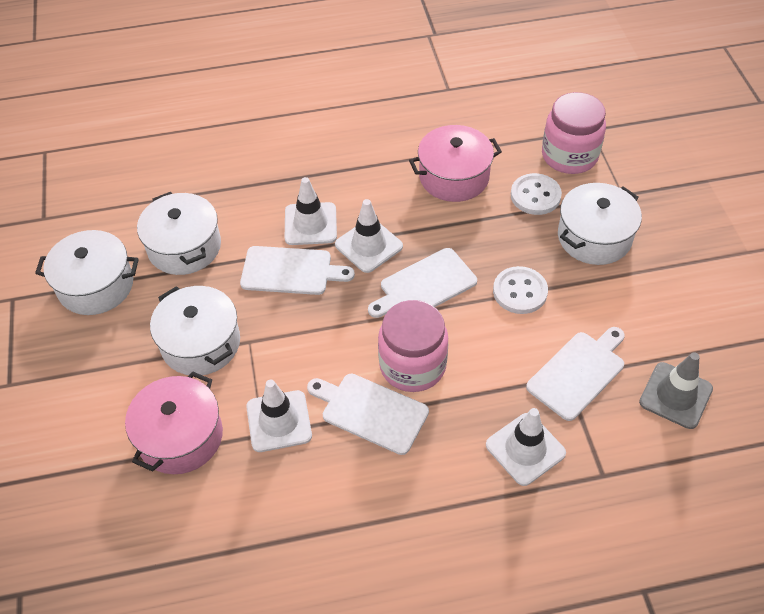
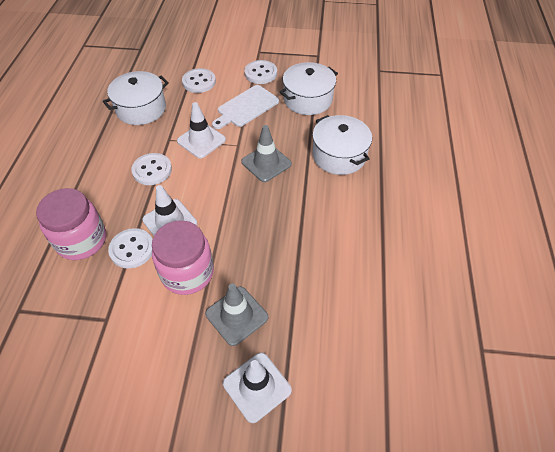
grey traffic cone: [639,352,713,429] = 1 -> [205,284,268,346] [241,125,292,182] = 2
pink pot: [125,371,223,474] [409,125,502,202] = 2 -> none = 0
white button: [493,266,548,314] [511,173,562,215] = 2 -> [108,228,153,268] [131,153,172,185] [182,68,216,93] [244,60,277,84] = 4
white cutting board: [240,246,355,295] [307,374,429,455] [368,248,477,318] [526,327,625,421] = 4 -> [212,85,279,129] = 1
white pot: [35,230,139,315] [137,192,221,275] [150,286,240,375] [558,183,642,265] = 4 -> [103,71,169,125] [280,62,338,115] [312,115,372,175] = 3
white traffic cone: [246,379,312,452] [285,177,337,245] [335,199,403,273] [486,408,566,486] = 4 -> [142,185,197,236] [177,102,226,158] [223,353,292,423] = 3

